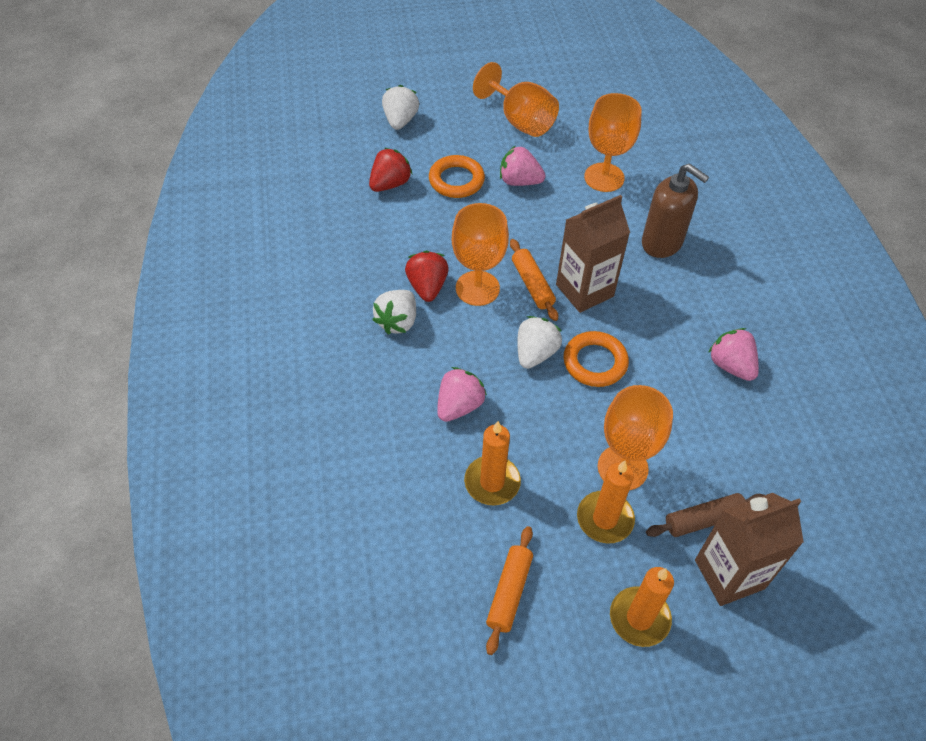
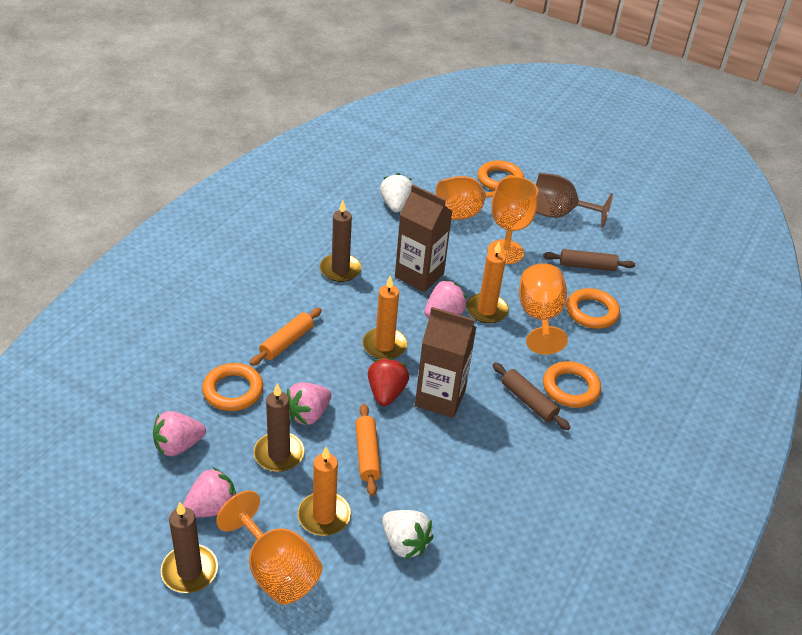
brown candle: none = 0 -> [161,502,218,593] [254,383,304,472] [320,201,361,282] = 3
brown goblet: none = 0 -> [536,173,613,228] = 1
brown rolling pin: [646,493,764,537] = 1 -> [493,362,571,430] [543,249,635,271] = 2
brown soap dispenser: [642,163,709,258] = 1 -> none = 0
orange ring: [429,155,485,198] [563,331,629,387] = 2 -> [202,363,263,411] [478,160,524,191] [543,361,601,408] [566,288,620,329] = 4
pink strawberry: [437,367,487,422] [500,145,546,186] [708,328,759,381] = 3 -> [153,411,206,456] [183,467,236,518] [287,382,331,425] [424,279,467,318] = 4
red strawberry: [369,148,413,192] [405,251,449,302] = 2 -> [368,358,409,406] = 1
white strawberry: [372,290,416,335] [382,85,419,130] [517,316,562,369] = 3 -> [380,173,413,213] [382,510,434,559] = 2

